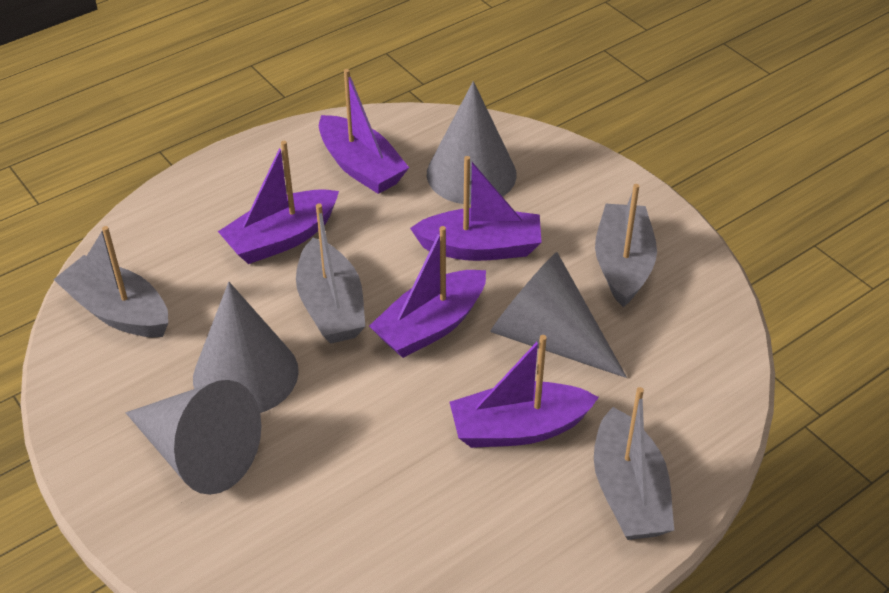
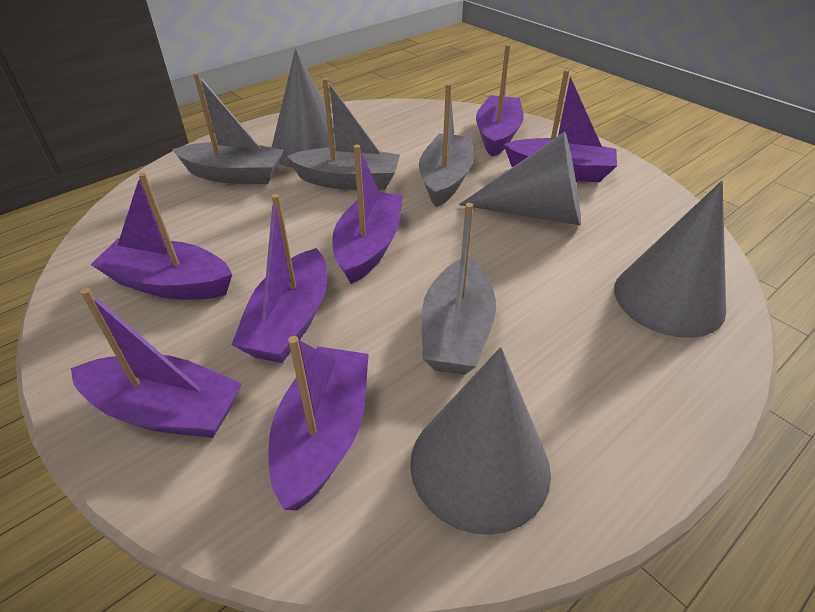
purple boat: [218,141,339,264] [319,69,409,194] [369,226,486,358] [410,156,542,261] [450,335,599,448] = 5 -> [71,288,242,438] [90,172,232,300] [231,194,327,363] [269,336,369,510] [332,145,403,284] [476,44,524,157] [504,69,617,182] = 7

